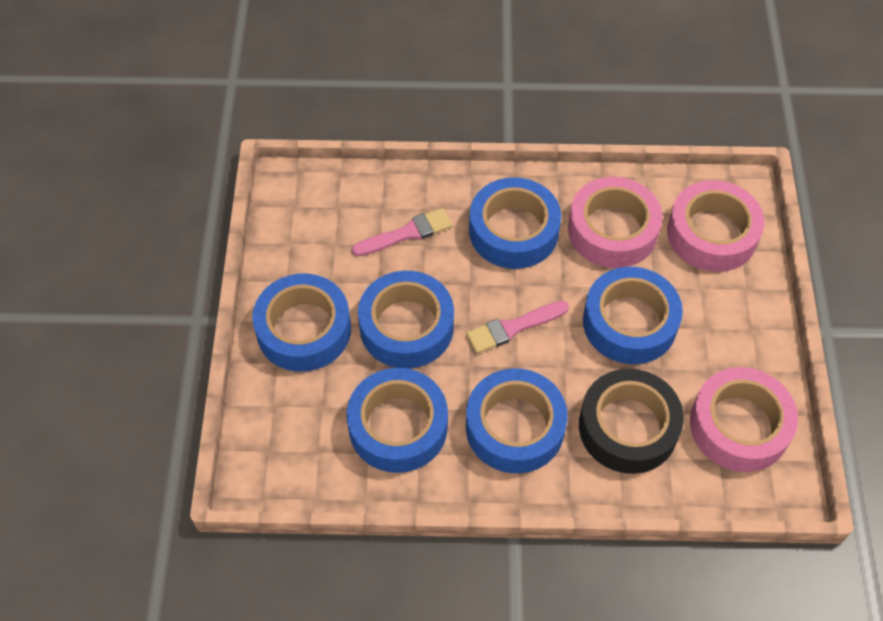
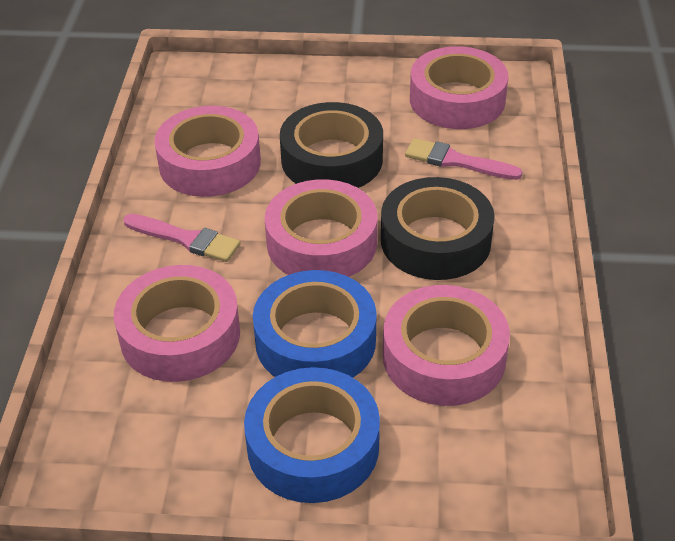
black tape: [579,369,684,474] = 1 -> [280,102,383,188] [381,177,495,280] = 2
blue tape: [252,274,351,372] [347,368,448,473] [358,271,454,368] [466,368,568,473] [469,177,561,269] [583,267,683,364] = 6 -> [244,367,380,503] [253,270,377,378] = 2
pink tape: [568,177,663,268] [667,180,765,272] [690,367,798,472] = 3 -> [114,265,240,382] [154,106,261,197] [265,179,377,277] [383,285,510,406] [410,46,509,129] = 5

